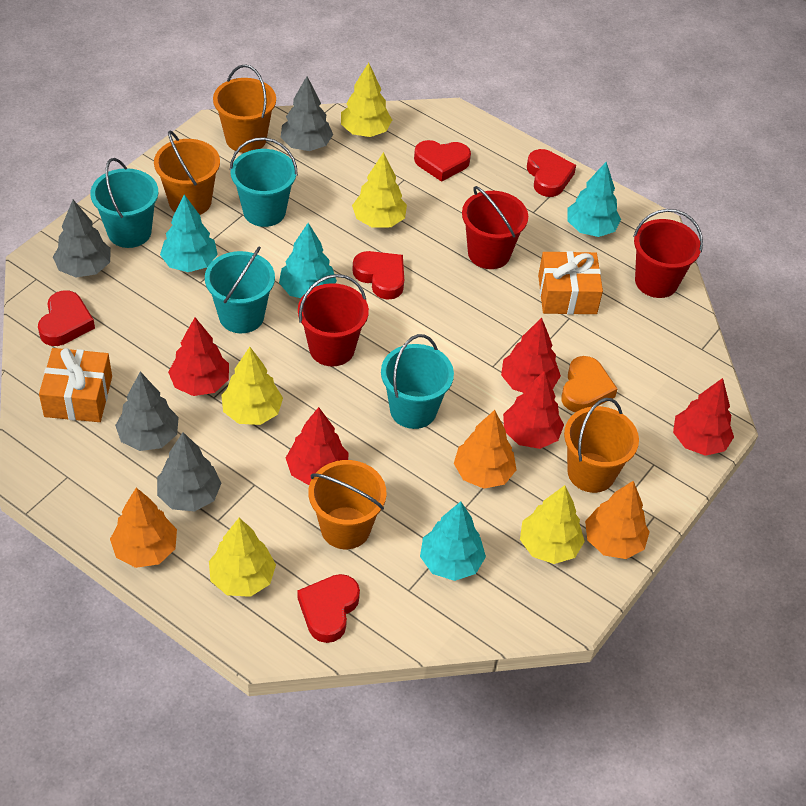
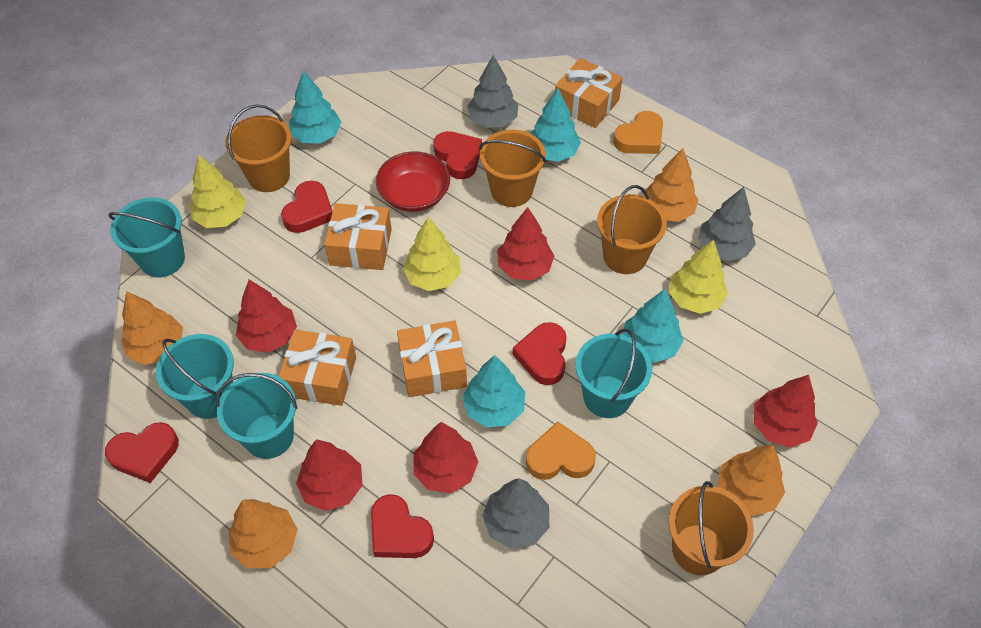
grey tree: [53,200,111,278] [115,372,179,451] [157,432,221,512] [281,76,333,151] = 4 -> [467,55,519,128] [482,479,549,549] [698,187,756,261] = 3
orange gift: [39,348,112,422] [538,251,603,315] = 2 -> [278,330,356,406] [324,203,392,270] [397,320,467,397] [555,58,623,128] = 4
orange heart: [561,356,617,412] = 1 -> [526,422,596,480] [613,111,663,154] = 2
orange tree: [110,488,177,568] [454,410,516,489] [585,481,650,559] = 3 -> [121,291,183,365] [229,499,298,568] [643,148,698,222] [718,445,785,516] = 4
red bowl: none = 0 -> [376,151,450,212] = 1
red bucket: [298,274,369,366] [462,186,528,269] [633,209,703,298] = 3 -> none = 0
yellow tree: [209,518,276,597] [221,347,283,425] [341,63,392,137] [352,152,407,228] [520,485,585,564] = 5 -> [190,155,246,228] [403,217,461,291] [669,239,728,314] = 3

